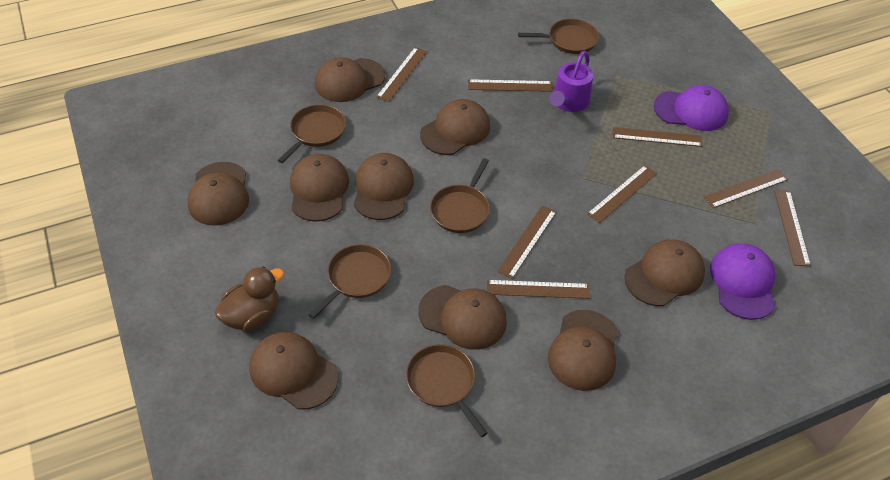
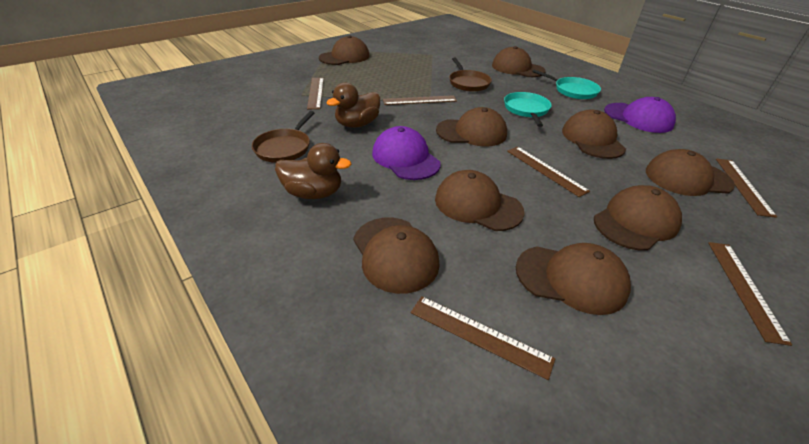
brown duck: [215,266,284,331] = 1 -> [275,143,352,199] [326,82,380,128] = 2
brown pan: [278,104,346,163] [308,244,391,319] [406,344,488,437] [430,158,490,233] [518,19,599,54] = 5 -> [252,111,314,163] [449,58,492,92] = 2
brown ruler: [376,47,427,102] [468,79,553,92] [487,280,590,299] [497,205,556,279] [587,165,657,223] [613,127,702,147] [704,169,788,208] [774,190,811,266] = 8 -> [307,78,324,109] [383,95,457,105] [411,296,555,380] [507,147,590,197] [708,242,792,346] [716,159,777,218] = 6
purple watering can: [549,51,593,112] = 1 -> none = 0
turquoise pan: none = 0 -> [504,92,552,127] [532,70,601,99] = 2

